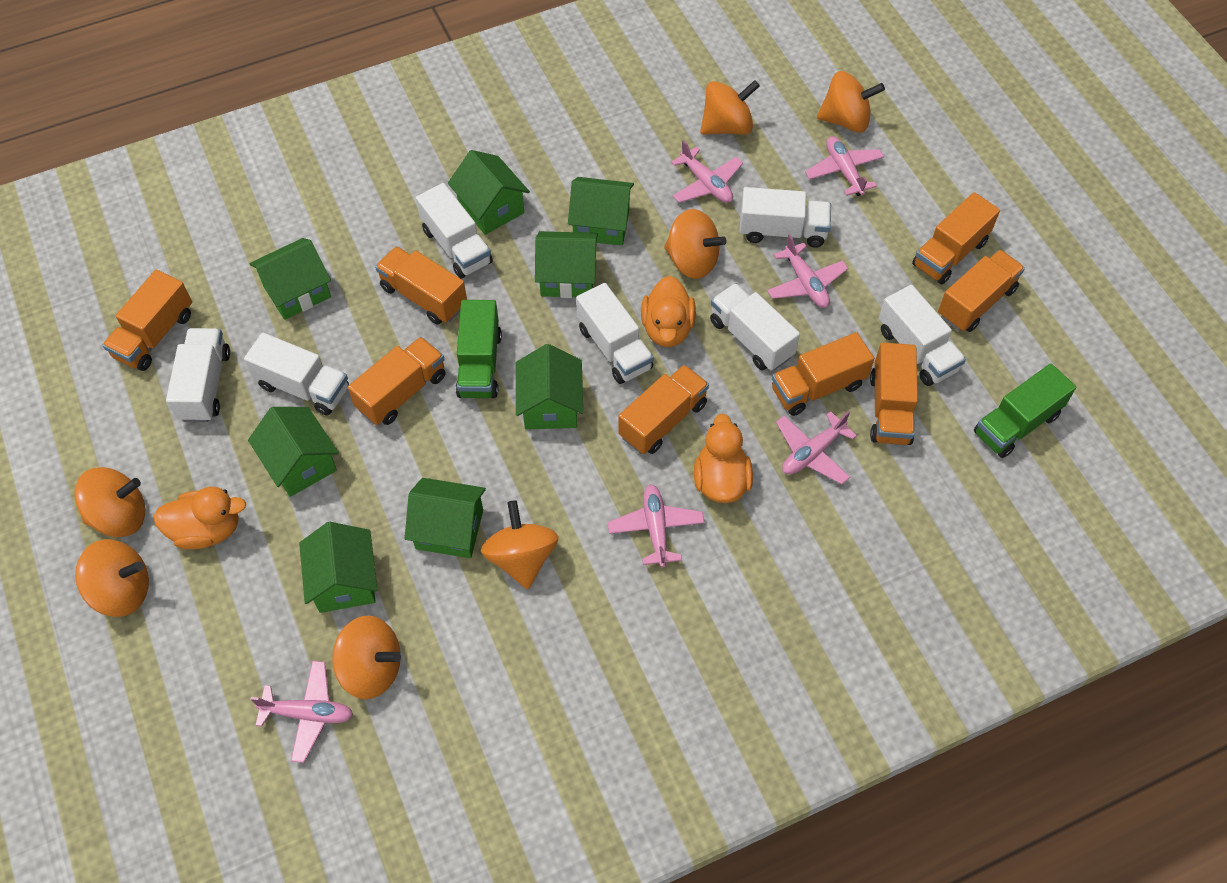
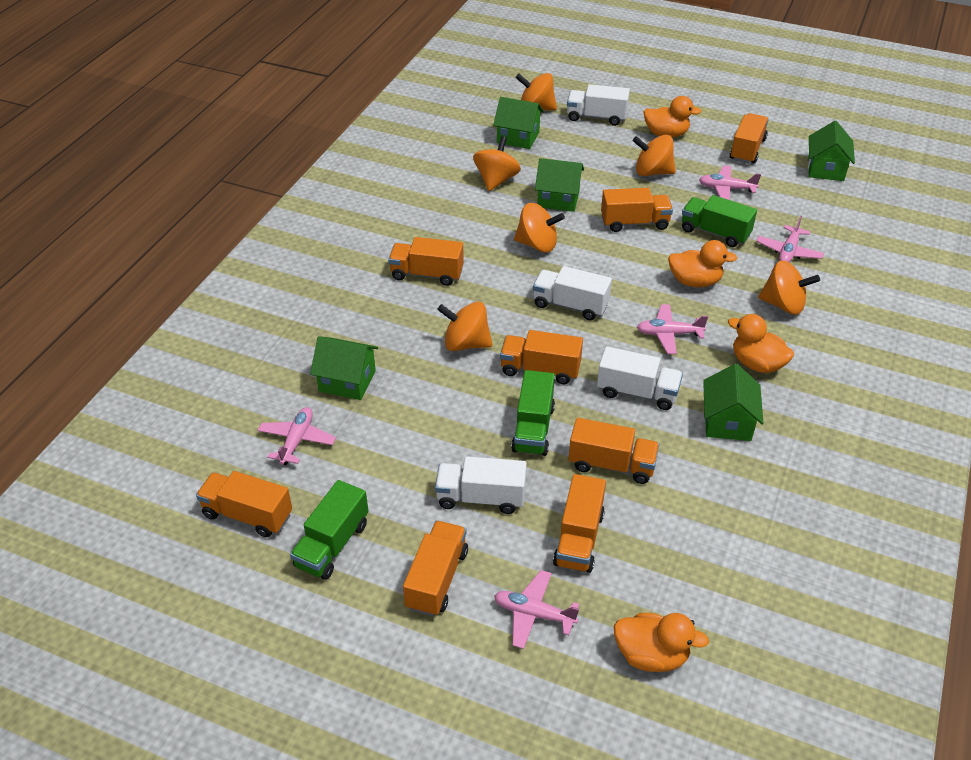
green house: [248,407,339,497] [250,238,331,320] [299,522,378,613] [405,478,486,558] [448,150,530,235] [516,344,583,430] [535,231,598,298] [568,177,634,246] = 8 -> [310,336,378,400] [493,97,544,149] [535,158,584,212] [703,364,763,441] [808,121,855,181] = 5
green truck: [456,300,502,398] [974,363,1076,458] = 2 -> [290,480,369,580] [511,370,555,456] [682,195,757,247] = 3
orange duck: [153,487,246,549] [641,276,696,347] [694,414,753,503] = 3 -> [614,613,709,672] [643,96,702,137] [668,240,737,287] [728,314,794,373] = 4
orange spinning top: [74,467,145,537] [75,539,149,617] [332,616,401,699] [481,500,559,589] [664,209,727,279] [700,80,760,135] [817,71,885,133] = 7 -> [437,301,493,351] [473,136,521,191] [514,203,565,253] [516,73,557,110] [633,135,676,176] [758,260,820,315] = 6
pink plane: [250,661,353,763] [608,484,705,567] [671,140,743,203] [767,234,848,308] [776,411,857,484] [805,136,884,196] = 6 -> [257,407,336,465] [494,570,579,649] [637,304,708,354] [699,165,761,200] [756,216,824,262] = 5
white truck: [166,328,230,422] [244,333,349,416] [416,183,493,279] [576,283,654,384] [710,283,800,371] [739,187,831,248] [879,285,966,386] = 7 -> [435,456,527,514] [533,266,612,320] [567,84,630,126] [597,346,683,410] = 4

